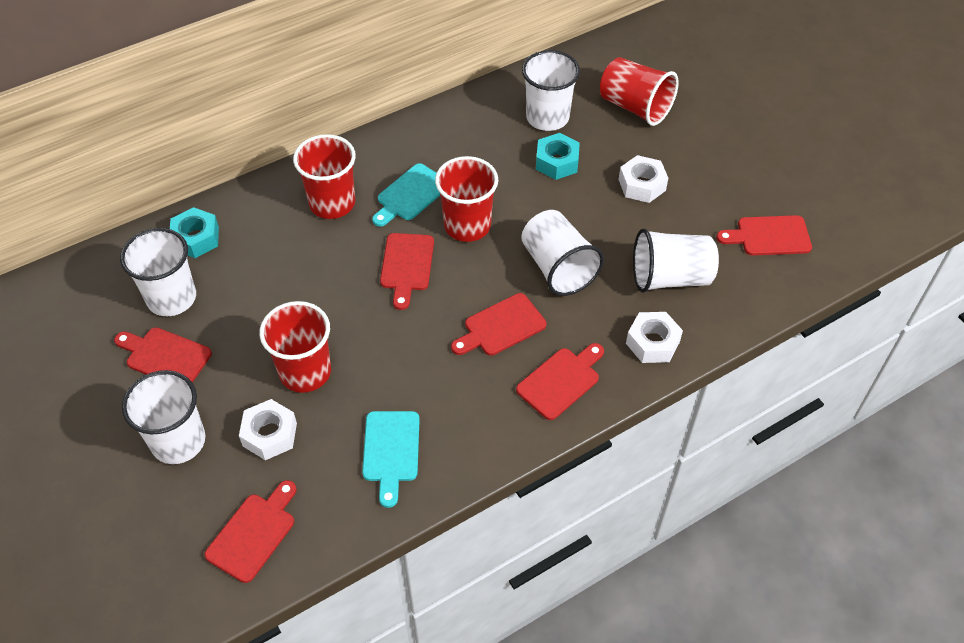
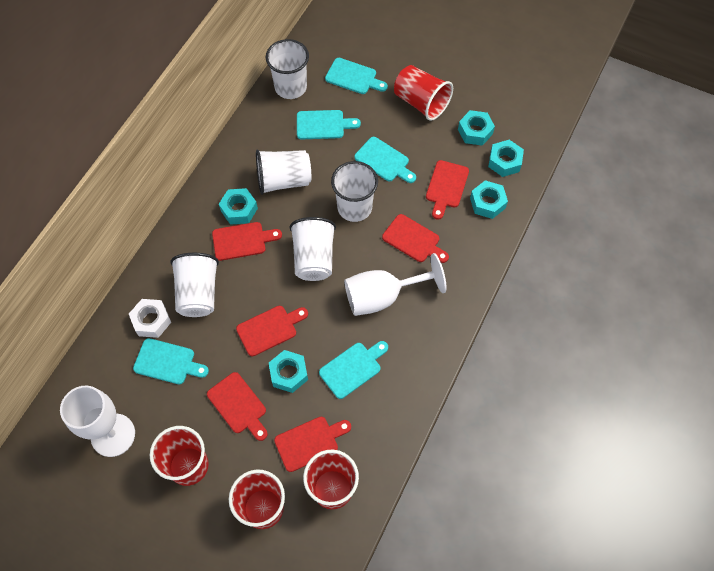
turquoise cutting board: [362,411,420,508] [372,163,440,227] = 2 -> [133,338,209,384] [297,110,361,139] [319,341,388,399] [325,58,388,94] [354,137,416,183] = 5
turquoise nut: [170,207,219,258] [536,133,580,180] = 2 -> [219,188,258,225] [269,350,308,393] [458,110,495,146] [470,180,508,219] [488,140,524,177] = 5
white goblet: none = 0 -> [60,385,135,457] [344,253,447,316] = 2
white nut: [239,399,297,460] [618,155,668,203] [626,312,683,363] = 3 -> [129,299,171,338] = 1

